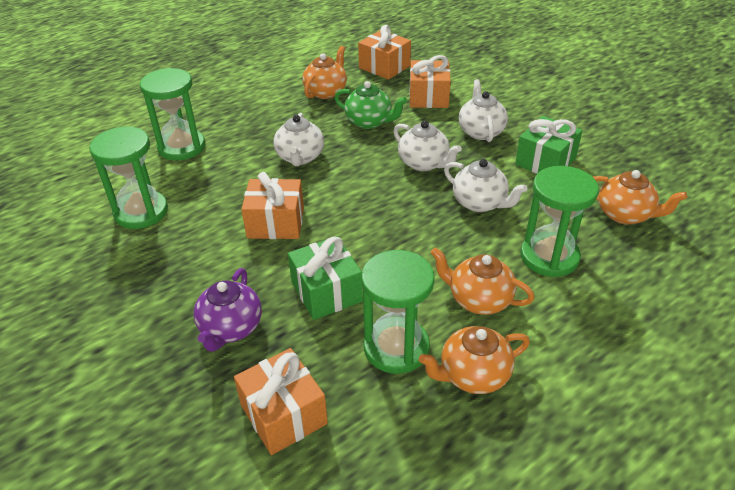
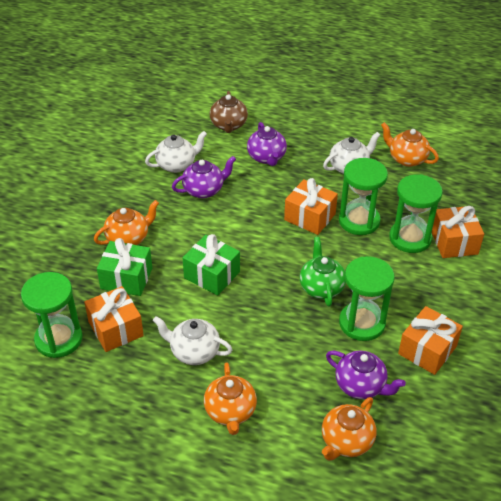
brown teapot: none = 0 -> [210,91,248,133] = 1
purple teapot: [193,268,262,352] = 1 -> [172,156,236,198] [247,122,287,166] [326,350,406,399] = 3
white teapot: [274,113,324,166] [393,121,462,171] [444,159,528,212] [459,79,508,142] = 4 -> [145,131,207,173] [153,316,232,365] [323,132,380,174] = 3

